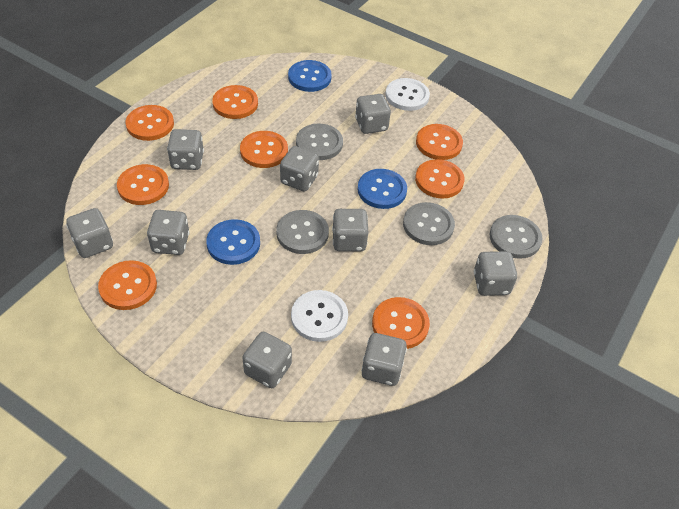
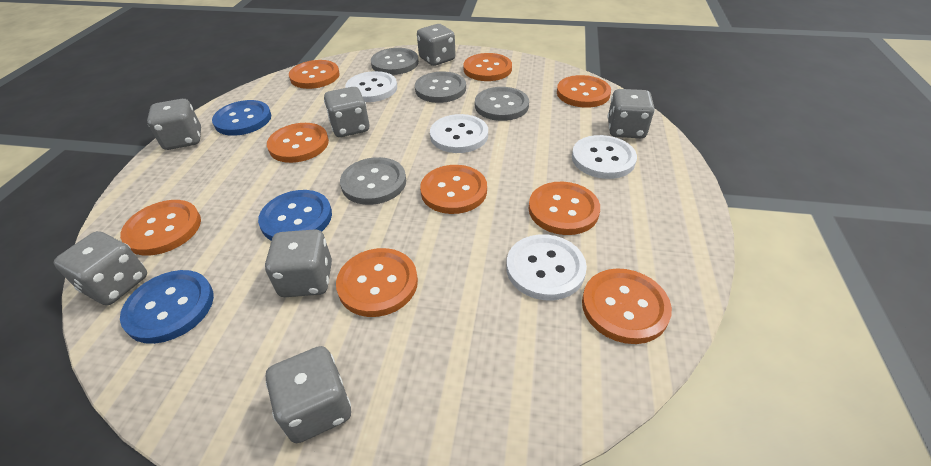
grey dice: [66,208,113,258] [147,210,190,255] [167,129,204,170] [242,332,292,388] [280,146,319,192] [332,209,368,251] [355,94,391,134] [361,333,407,386] [474,251,517,296] = 9 -> [54,231,147,305] [147,99,201,150] [265,229,332,297] [266,346,351,443] [324,87,369,137] [417,24,456,66] [607,89,655,138] = 7
orange button: [98,260,157,310] [117,164,169,205] [126,105,174,141] [212,85,258,119] [240,131,288,168] [372,297,430,349] [415,159,465,199] [416,124,463,160] = 8 -> [120,200,201,256] [267,123,329,163] [289,60,340,89] [336,248,418,317] [420,165,487,214] [463,53,512,81] [529,182,600,235] [557,75,611,108] [582,269,672,344] = 9
white button: [291,290,348,342] [385,78,430,111] = 2 -> [345,71,397,102] [430,114,488,153] [506,234,587,300] [572,135,637,179] = 4

